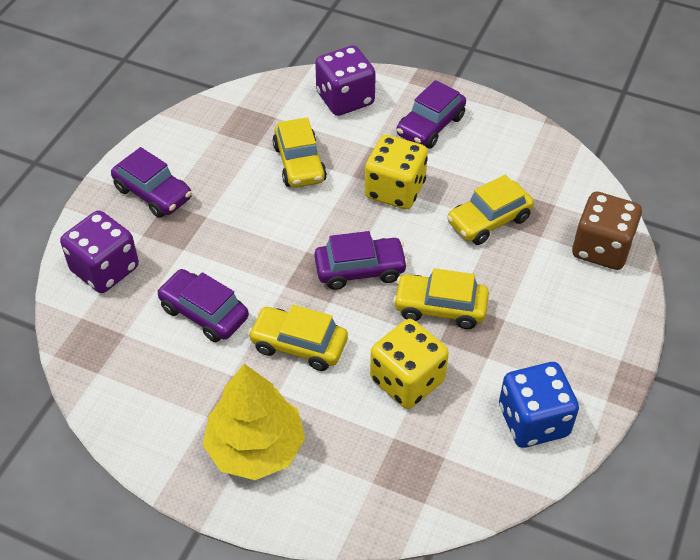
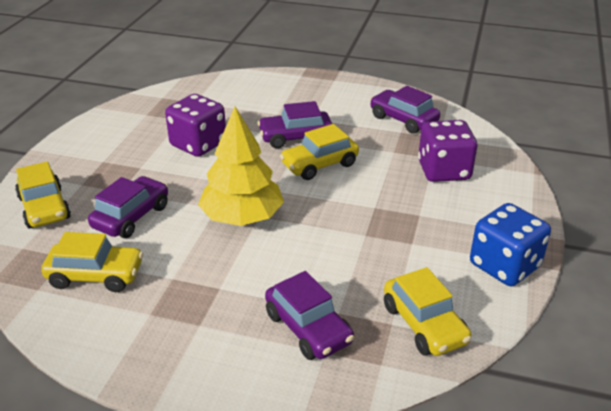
brown dice: [572,192,642,270] = 1 -> none = 0
yellow dice: [365,135,428,209] [370,319,449,409] = 2 -> none = 0

